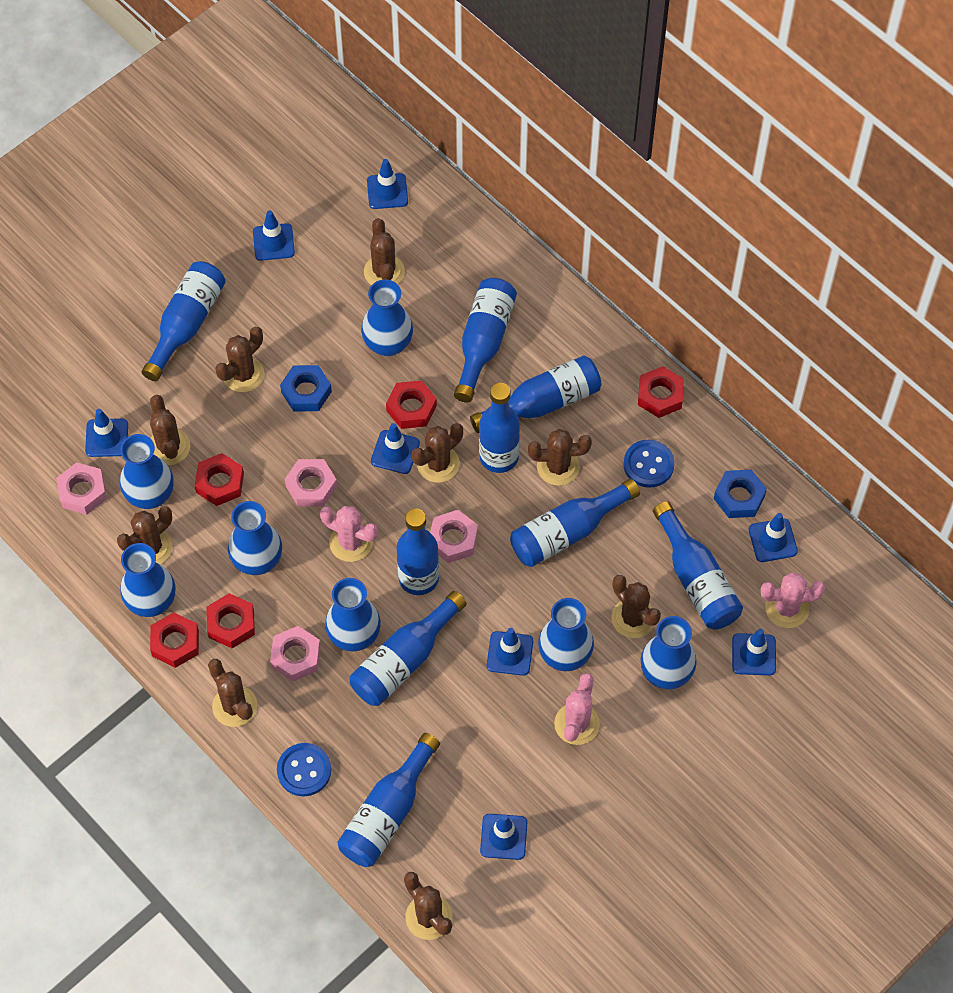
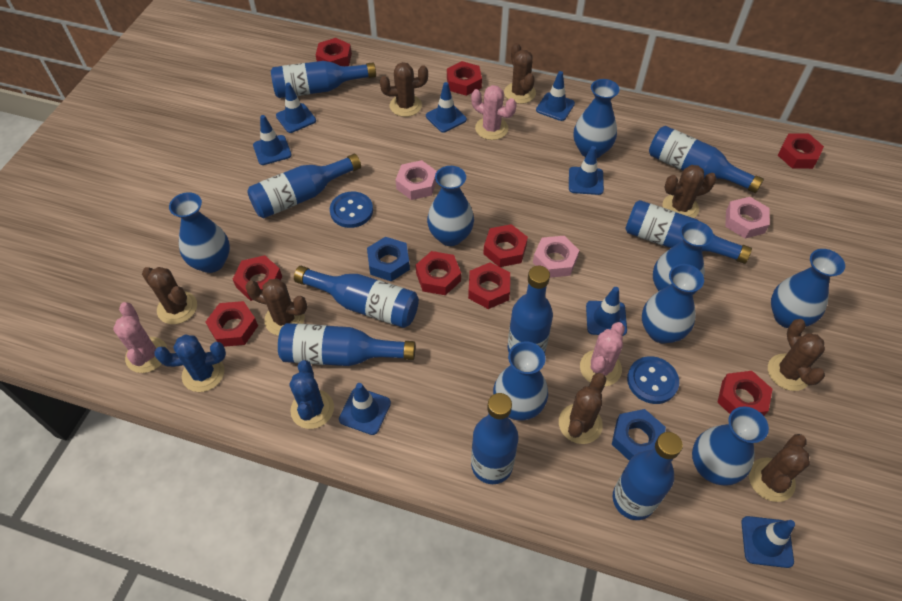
blue cactus: none = 0 -> [154,334,226,392] [289,360,334,429] = 2
blue vase: [120,434,174,509] [120,543,175,617] [228,501,282,575] [325,578,381,652] [361,279,413,356] [538,598,594,671] [641,616,697,689] = 7 -> [169,192,230,273] [427,166,474,246] [493,341,548,421] [574,79,619,158] [642,264,704,344] [653,221,714,295] [692,406,769,486] [771,249,845,328] = 8
brown cactus: [117,506,172,564] [150,395,190,465] [208,659,257,727] [215,327,264,392] [364,218,405,285] [404,872,452,940] [412,423,463,483] [528,429,592,486] [611,575,661,638] = 9 -> [142,267,197,324] [245,279,307,336] [380,62,428,117] [504,43,536,104] [559,373,606,444] [663,165,717,218] [749,434,810,502] [768,319,825,391] = 8
pink nut: [56,462,107,515] [270,626,321,681] [285,459,337,507] [430,510,478,563] = 4 -> [396,160,437,200] [533,236,579,278] [726,197,770,239] = 3
red nut: [150,612,199,668] [195,453,244,506] [206,593,255,648] [386,380,437,429] [638,366,684,418] = 5 -> [205,301,258,347] [233,255,282,301] [316,38,352,66] [416,251,461,295] [447,61,482,96] [468,262,510,309] [483,224,528,267] [717,371,772,416] [778,133,824,169] = 9

